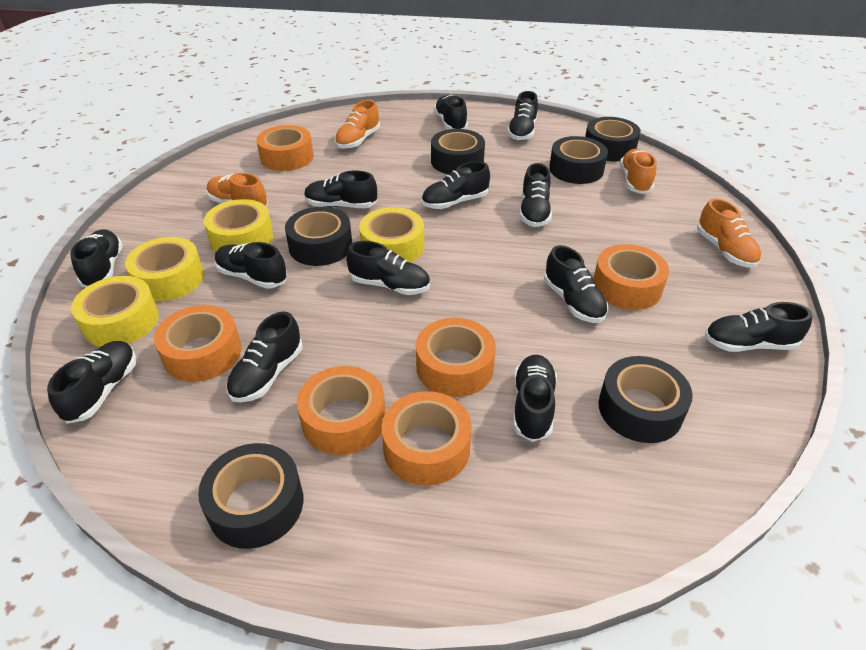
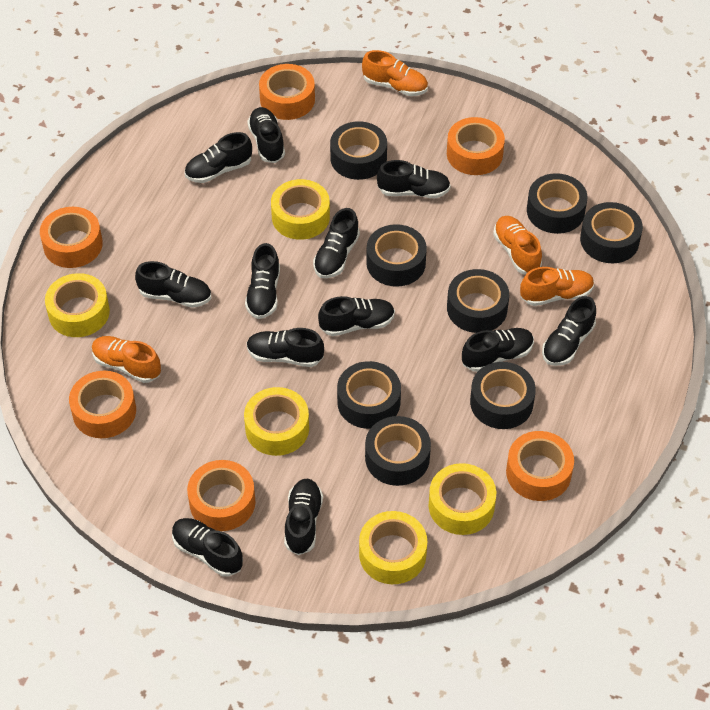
black shoe: [47,341,137,424] [70,229,123,287] [215,242,287,289] [226,311,302,403] [304,171,377,208] [346,241,430,295] [422,161,490,209] [434,95,468,130] [507,91,538,140] [513,355,557,442] [519,163,552,227] [544,245,608,323] [705,302,812,352] = 13 -> [135,261,211,308] [172,518,243,577] [185,132,252,183] [245,243,280,319] [247,107,285,163] [247,328,324,367] [284,478,323,555] [313,208,360,278] [318,296,395,336] [377,160,451,198] [462,328,534,372] [542,296,596,366] = 12
black tape: [198,443,304,549] [285,207,352,266] [431,129,485,174] [549,136,608,184] [585,117,641,161] [599,356,693,443] = 6 -> [330,121,387,180] [337,361,401,429] [365,416,431,486] [366,224,427,287] [447,269,509,333] [470,362,536,429] [527,173,587,234] [580,202,643,263] = 8
yellow tape: [71,276,159,347] [125,237,204,301] [204,199,273,252] [359,207,424,263] = 4 -> [45,273,110,337] [244,387,309,456] [271,179,330,240] [359,511,427,584] [429,463,496,535] = 5

